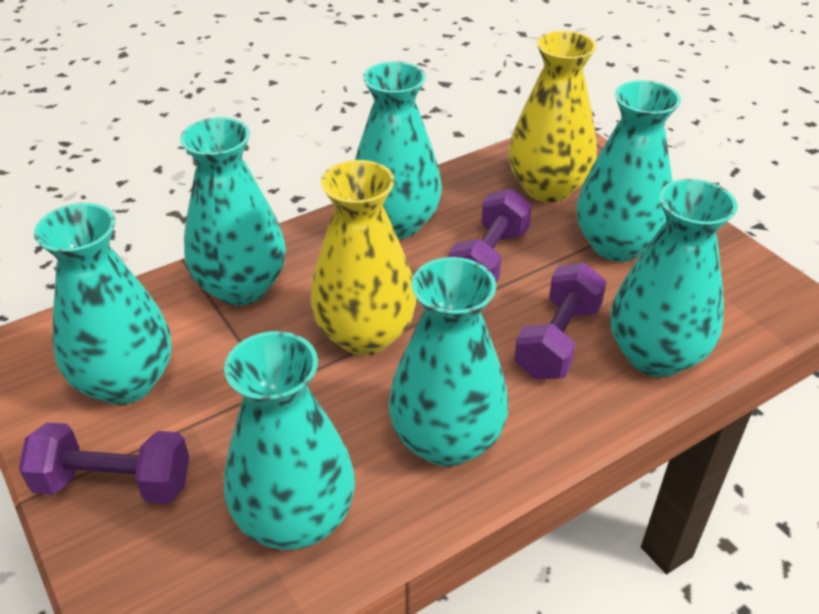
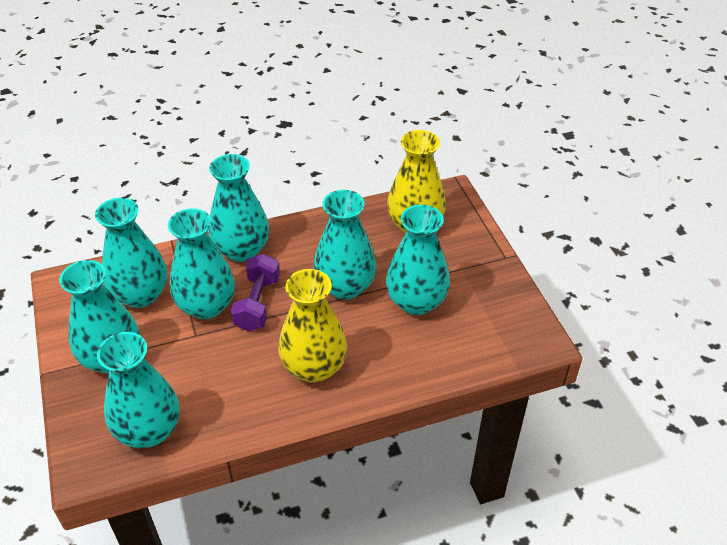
purple dumbbell: [19,422,189,504] [449,189,532,283] [514,263,607,380] = 3 -> [231,254,280,331] = 1

